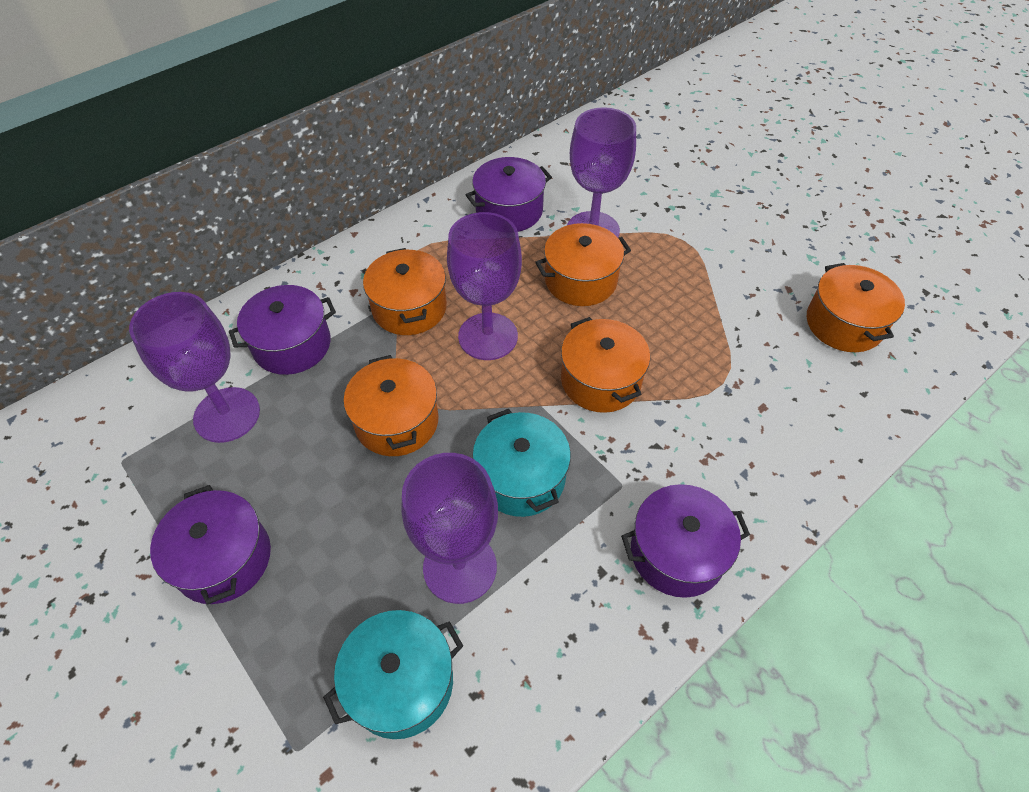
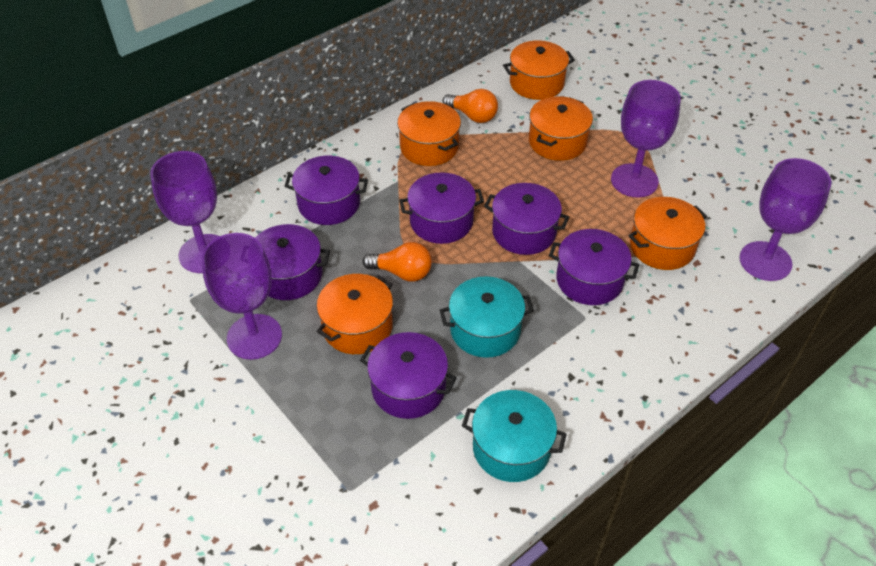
orange light bulb: none = 0 -> [362,242,432,282] [443,89,498,123] = 2
purple pot: [150,485,271,605] [229,285,336,375] [466,157,552,232] [621,484,750,598] = 4 -> [255,224,330,300] [284,156,368,225] [360,332,456,419] [399,173,484,244] [484,183,569,255] [549,229,639,305] = 6

